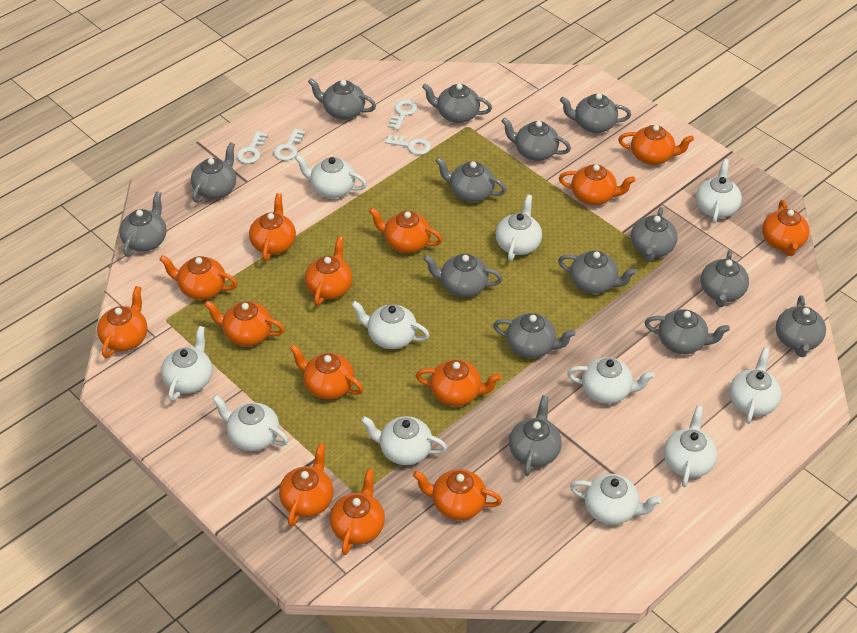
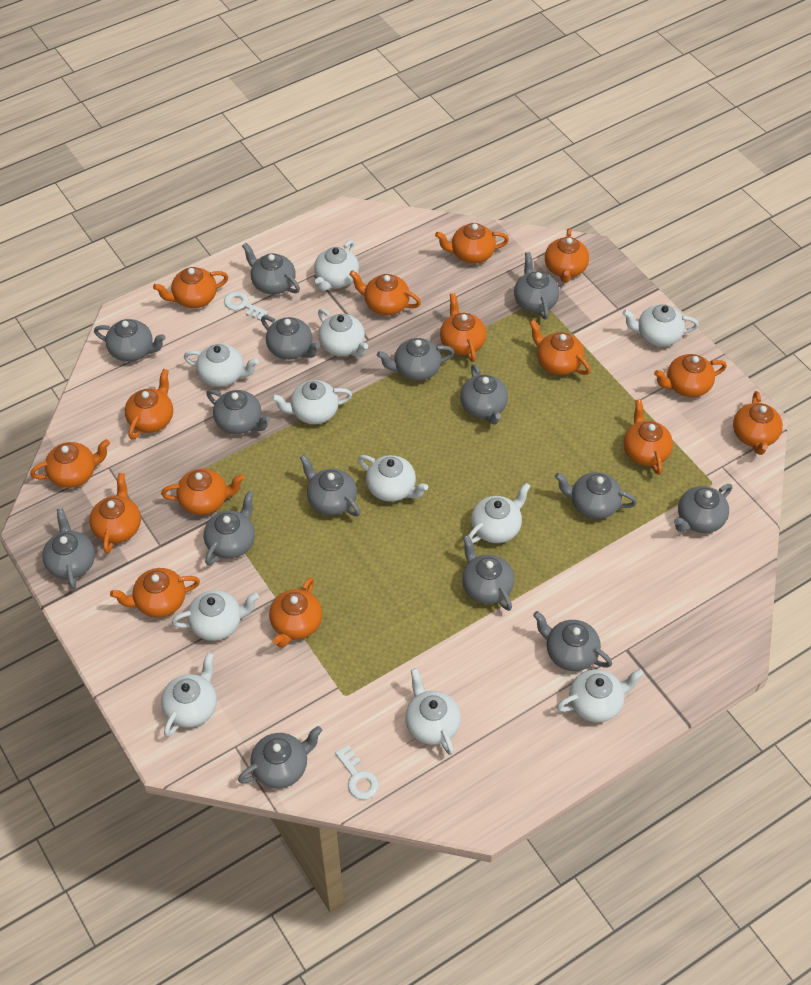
orange teapot: [97,286,147,358] [159,255,238,300] [204,301,285,346] [249,193,296,261] [279,443,333,527] [289,344,363,399] [305,236,353,306] [330,469,385,555] [369,208,443,253] [413,469,502,520] [416,359,501,406] [559,164,635,205] [618,125,694,165] [762,200,810,256] = 14 -> [30,439,110,488] [89,473,141,554] [110,568,200,618] [125,369,173,439] [153,267,228,308] [161,469,245,515] [269,577,322,648] [349,270,421,315] [435,223,509,264] [440,293,486,362] [529,320,591,375] [545,228,589,283] [623,399,673,475] [654,354,727,397] [733,391,783,455] = 15
white key: [236,131,268,164] [274,129,306,161] [385,134,431,155] [387,99,417,130] = 4 -> [224,291,268,321] [335,745,379,800] = 2

